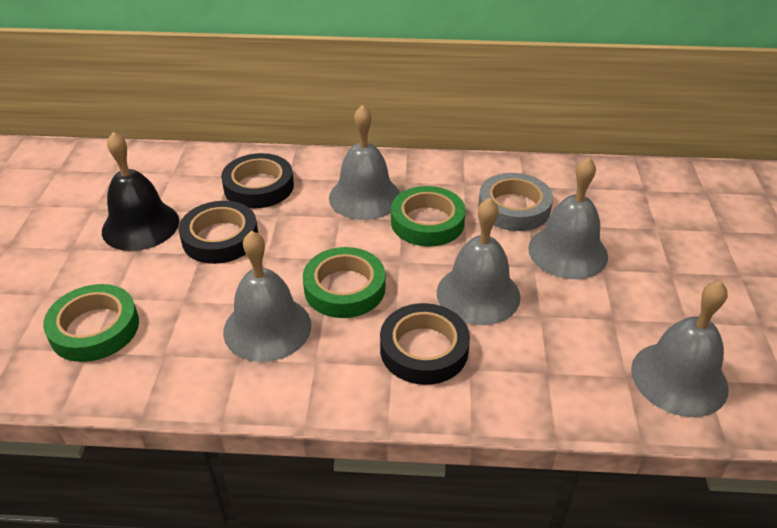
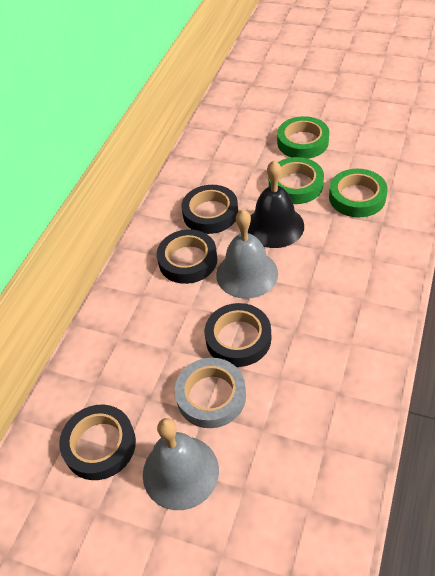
black tape: [179,201,258,264] [221,153,294,208] [380,303,470,385] = 3 -> [59,405,136,480] [157,229,217,284] [181,185,238,234] [205,303,271,367] = 4
grey bell: [223,231,311,362] [329,105,400,220] [437,198,521,325] [528,157,608,279] [631,280,729,417] = 5 -> [143,418,219,510] [216,209,278,299] = 2

